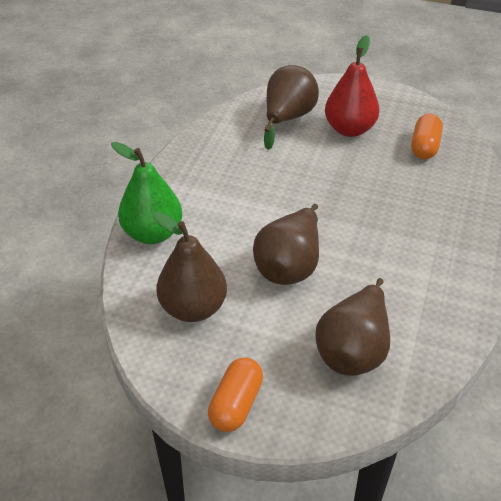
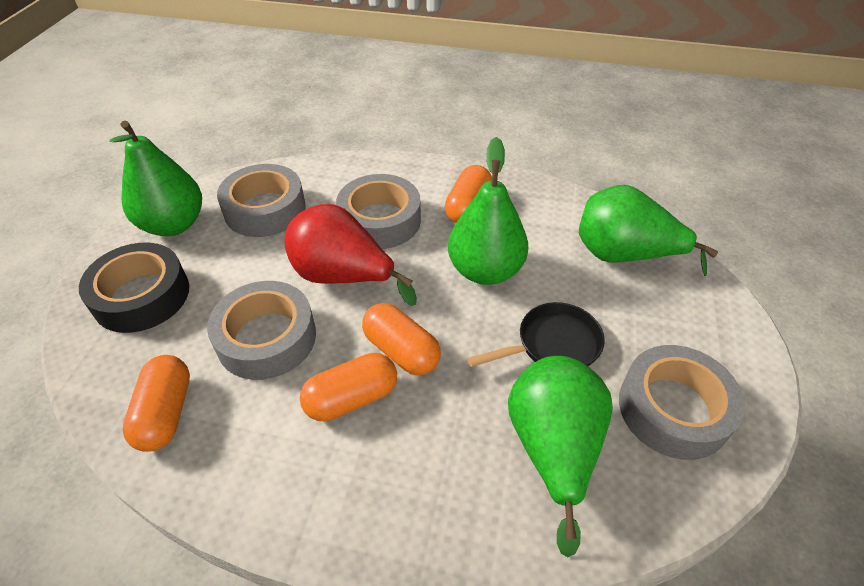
black pan: none = 0 -> [467,302,605,367] = 1
black tape: none = 0 -> [79,243,189,333] = 1
brown pear: [153,212,227,322] [253,204,319,285] [264,65,319,150] [315,278,390,376] = 4 -> none = 0
green pear: [111,142,182,244] = 1 -> [109,121,202,236] [448,137,528,285] [508,356,613,557] [579,185,718,276] = 4
grey tape: none = 0 -> [207,281,316,380] [217,164,306,237] [336,174,421,249] [619,345,745,460] = 4
orange capsule: [208,358,263,432] [411,114,443,159] = 2 -> [122,355,190,452] [300,353,397,421] [362,303,441,375] [445,165,492,223] = 4

